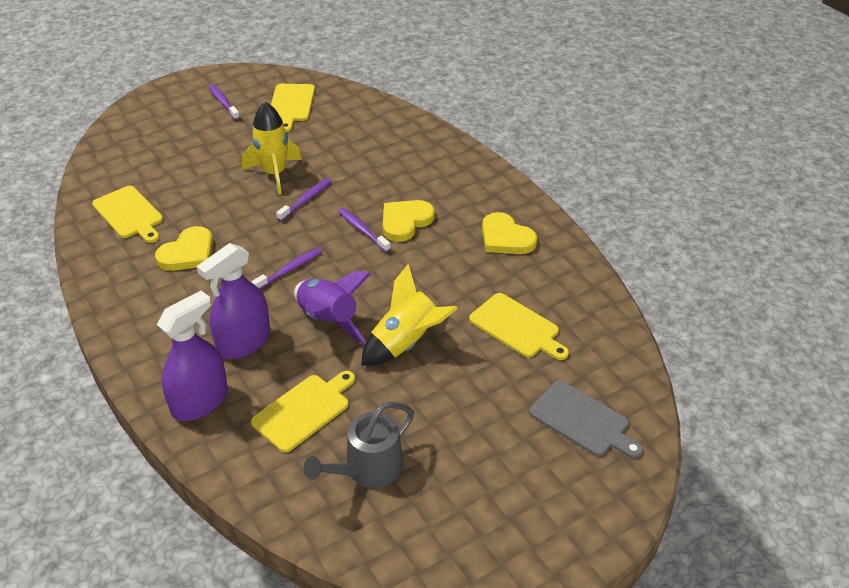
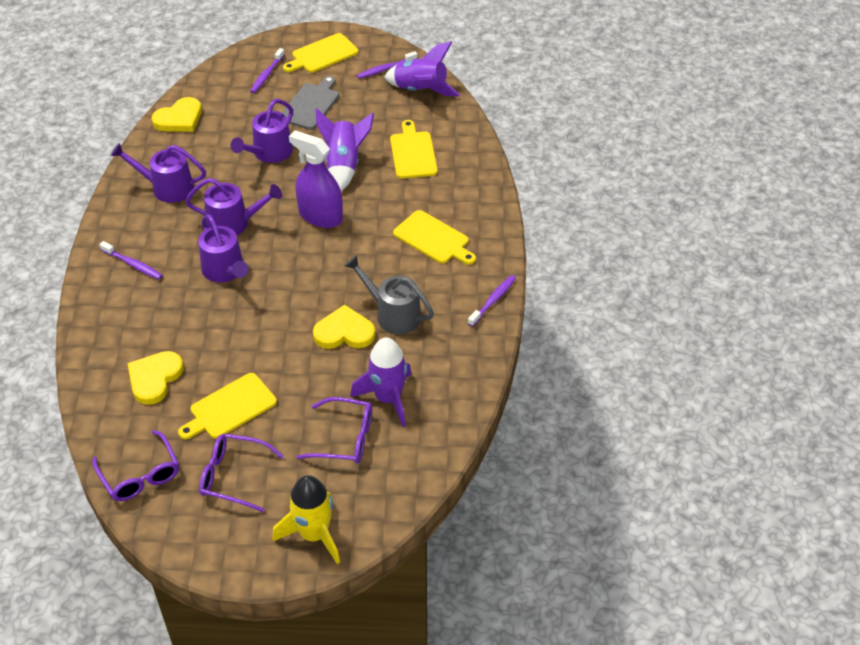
purple glasses: none = 0 -> [93,430,179,501] [199,433,284,512] [297,397,372,464] = 3
purple rocket: [294,271,371,345] = 1 -> [316,109,374,191] [350,338,412,427] [384,41,460,96] = 3
purple spray bottle: [157,291,228,421] [197,243,270,359] = 2 -> [289,130,343,228] = 1
purple watering can: none = 0 -> [111,143,206,203] [185,178,282,235] [198,214,249,283] [231,99,293,163] = 4
yellow rocket: [242,102,302,195] [361,264,458,366] = 2 -> [272,475,340,564] = 1

